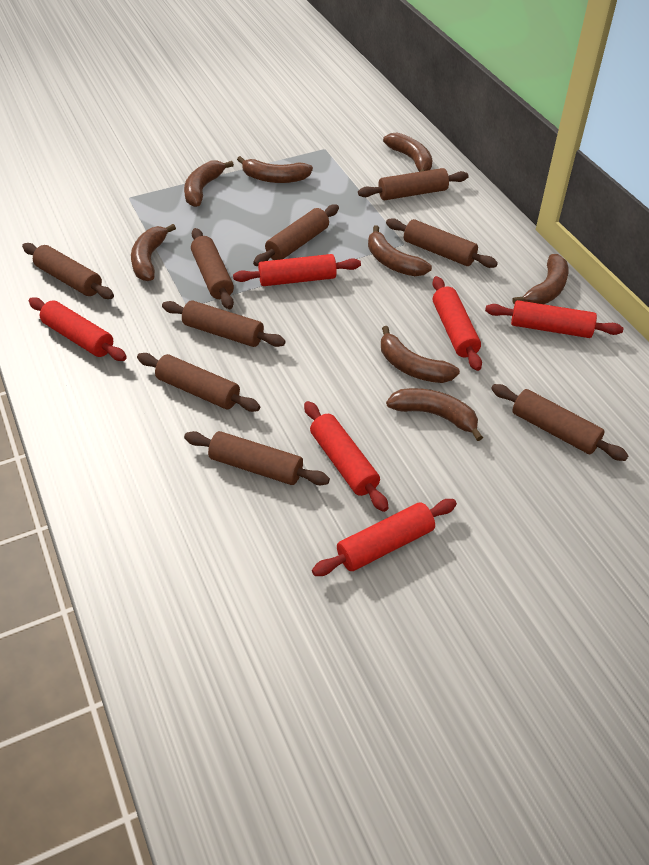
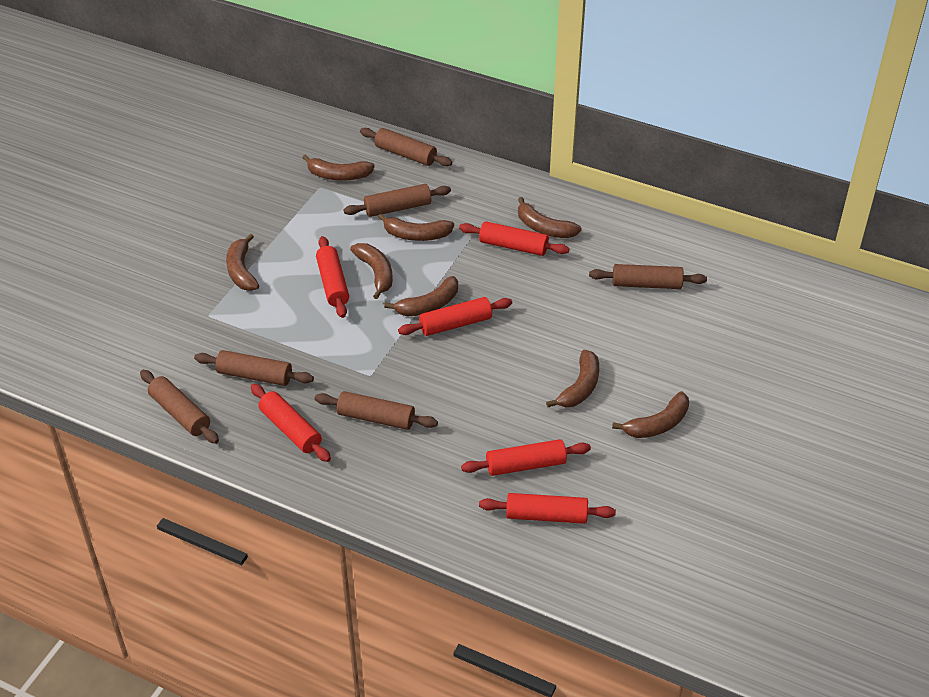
brown rolling pin: [22,243,114,299] [137,353,260,412] [162,301,286,347] [184,431,330,485] [191,228,234,309] [253,204,339,266] [358,168,468,200] [386,218,498,268] [491,384,629,461] = 9 -> [140,370,219,444] [194,350,314,386] [315,391,438,430] [343,184,451,217] [360,128,452,166] [589,264,707,289] = 6

